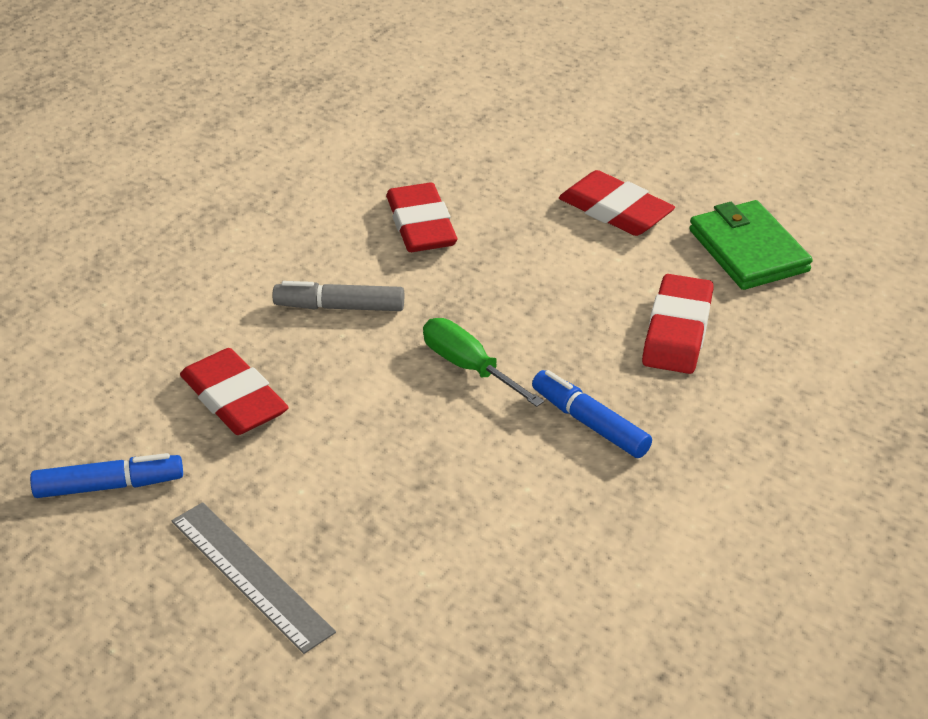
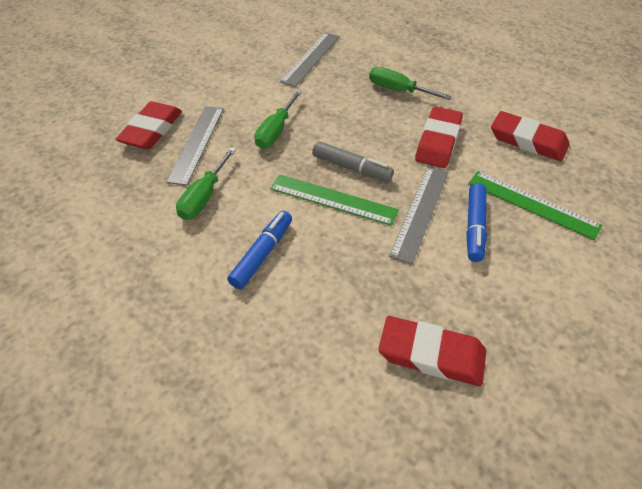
green ruler: none = 0 -> [270,174,399,226] [468,171,602,240] = 2
green screwdriver: [423,318,544,407] = 1 -> [176,147,236,220] [255,90,302,149] [369,67,452,100] = 3
green wallet: [689,200,813,290] = 1 -> none = 0
grey ruler: [172,502,336,654] = 1 -> [167,106,224,186] [280,32,340,87] [389,167,448,264] = 3

